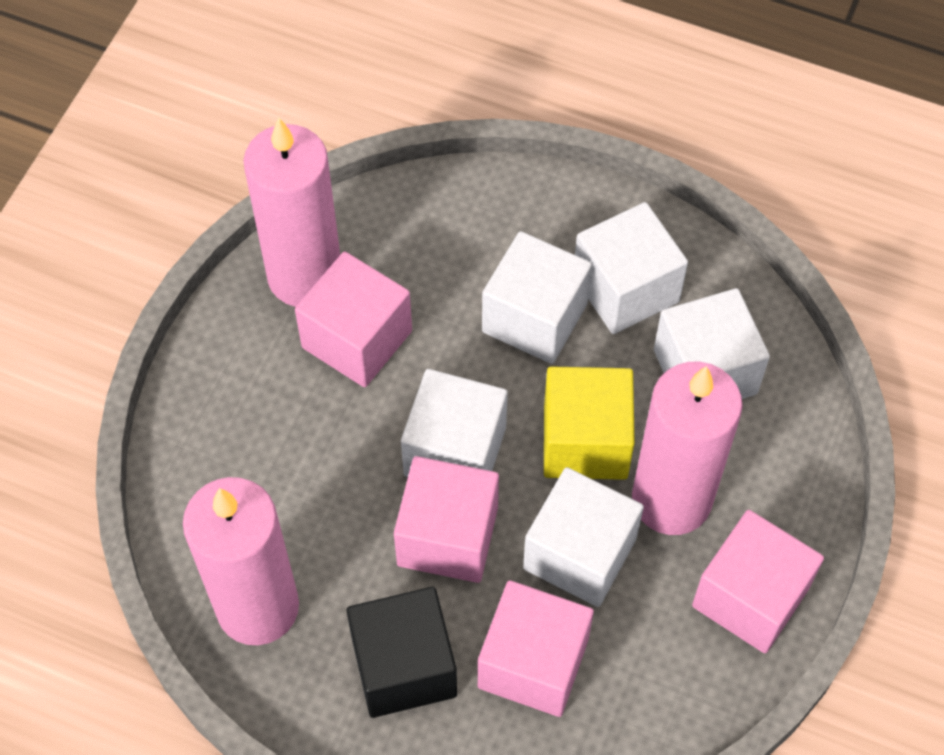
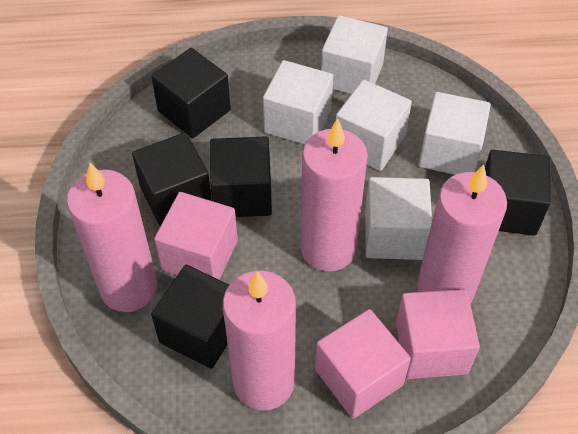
black cube: [346,587,457,718] = 1 -> [132,132,212,226] [151,48,231,138] [151,265,229,369] [210,136,272,217] [485,150,551,236] = 5
pink candle: [183,477,299,645] [243,117,340,307] [632,362,743,535] = 3 -> [67,163,157,312] [223,271,296,410] [300,118,368,272] [417,165,507,304] = 4
pink cube: [295,251,412,387] [394,456,499,583] [478,580,594,717] [692,510,824,653] = 4 -> [154,192,238,280] [315,309,411,419] [396,289,480,379] = 3
yellow cube: [544,366,635,480] = 1 -> none = 0

